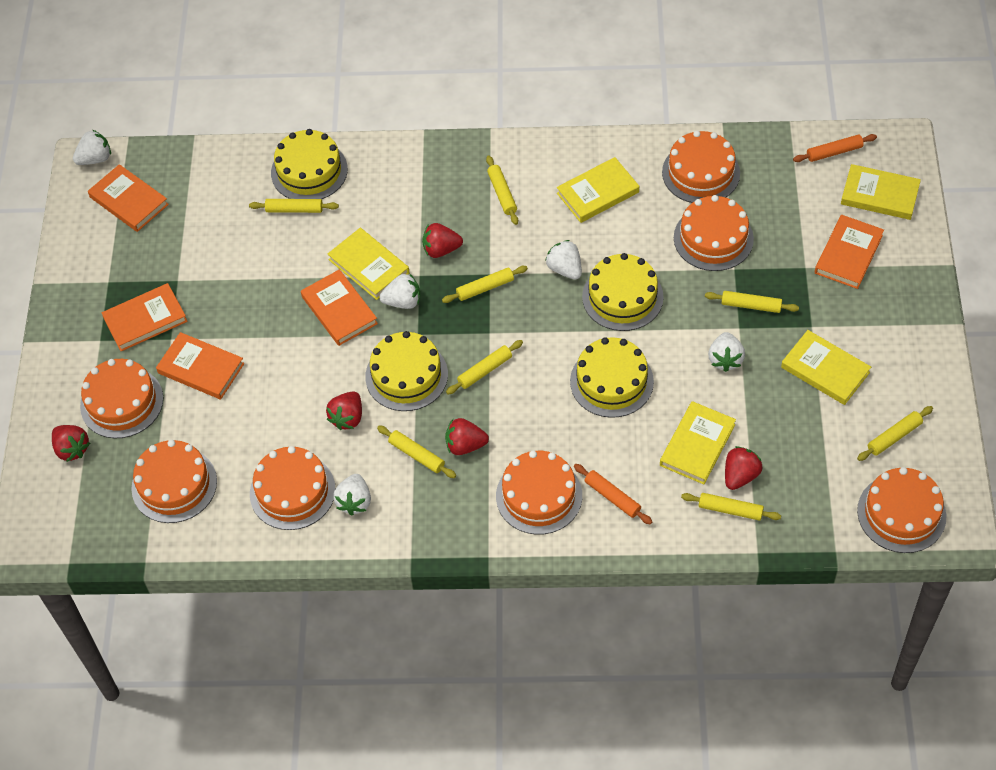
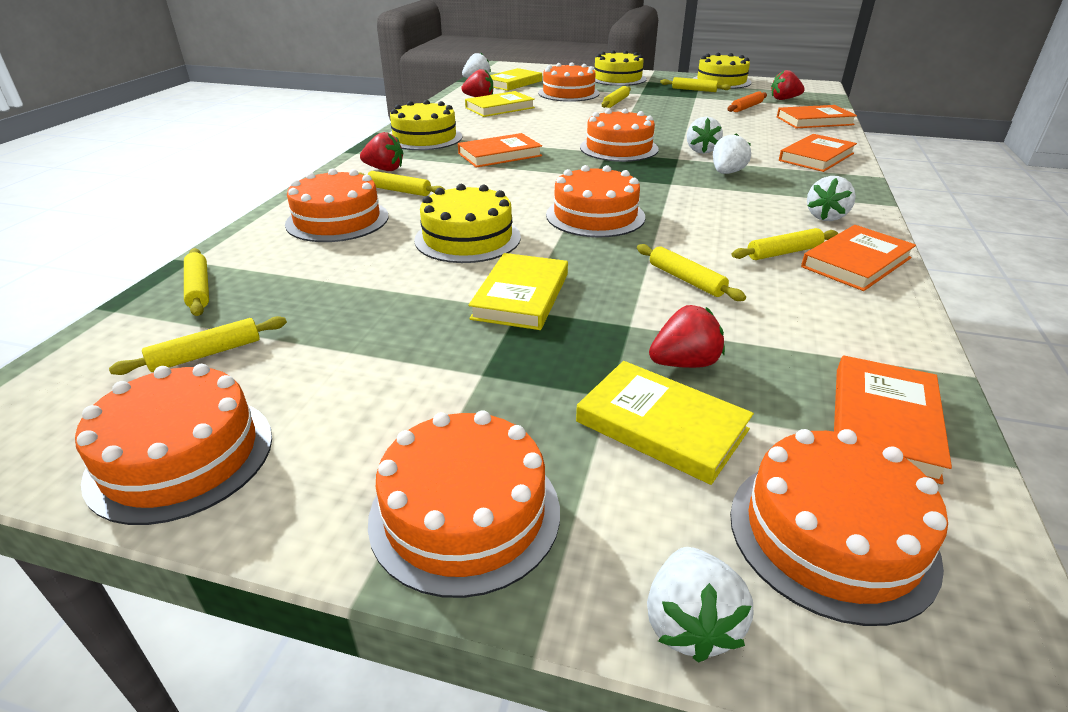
orange rolling pin: [574,464,652,525] [793,134,877,162] = 2 -> [727,91,767,112] = 1
red strawberry: [52,425,90,462] [326,392,362,430] [422,223,463,258] [445,418,489,455] [725,446,762,490] = 5 -> [360,132,403,171] [462,69,493,97] [649,305,725,368] [771,70,805,100] = 4
yellow book: [328,228,410,300] [557,157,639,223] [660,401,736,484] [781,330,871,405] [841,164,921,220] = 5 -> [465,91,535,117] [468,253,568,330] [490,68,542,91] [576,361,754,485] = 4
yellow rolling pin: [249,199,339,213] [377,426,456,478] [442,266,528,303] [446,340,523,394] [486,156,518,225] [681,493,781,521] [705,291,799,313] [857,406,933,461] = 8 -> [109,316,287,375] [184,248,209,316] [359,171,445,196] [601,86,631,108] [637,244,746,301] [660,77,731,92] [732,228,838,260] = 7

